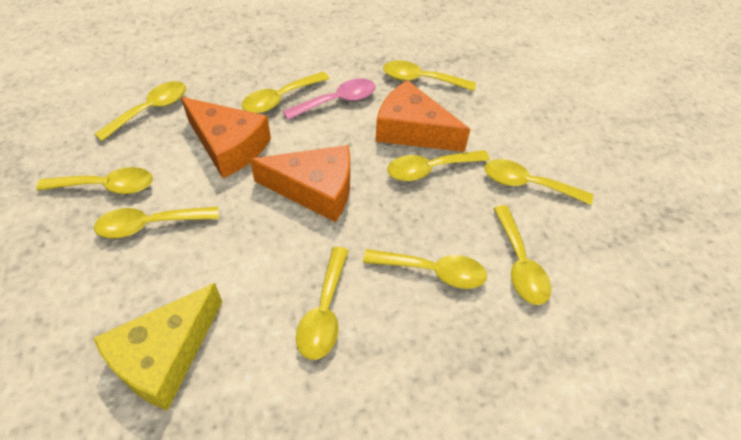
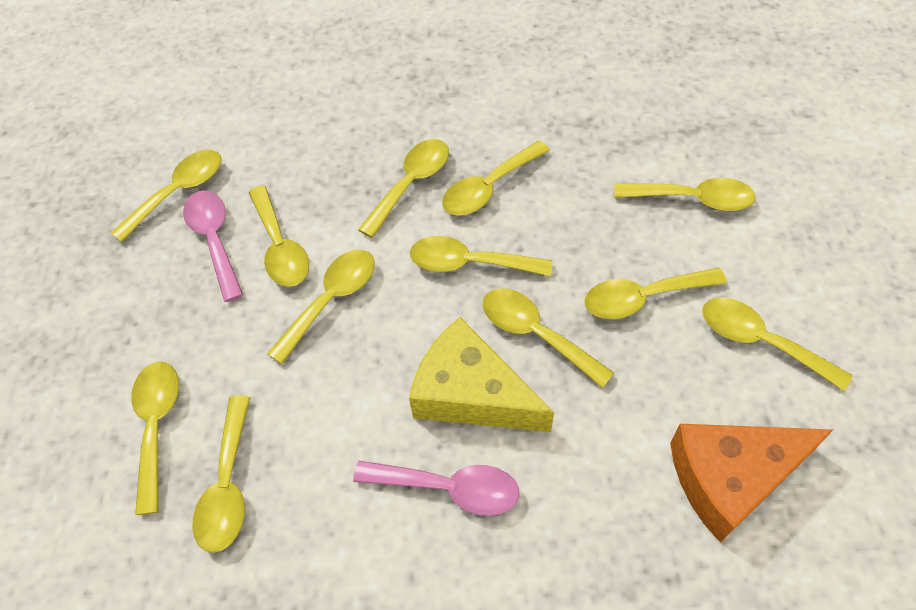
orange cheese: [181,97,271,178] [250,145,350,222] [375,80,470,152] = 3 -> [670,424,833,543] = 1
pink spoon: [283,78,376,120] = 1 -> [183,191,243,302] [353,461,520,516] = 2
yellow spoon: [36,167,153,194] [94,81,186,141] [94,206,219,239] [242,72,330,114] [296,247,349,360] [363,249,487,289] [383,60,476,91] [387,150,490,181] [485,159,593,205] [493,205,551,305] = 10 -> [111,150,222,242] [131,361,179,515] [192,395,250,553] [249,185,309,287] [267,250,375,364] [358,139,449,238] [410,236,552,277] [442,141,550,215] [483,288,614,388] [584,268,727,319] [614,178,756,211] [702,297,853,391] = 12

